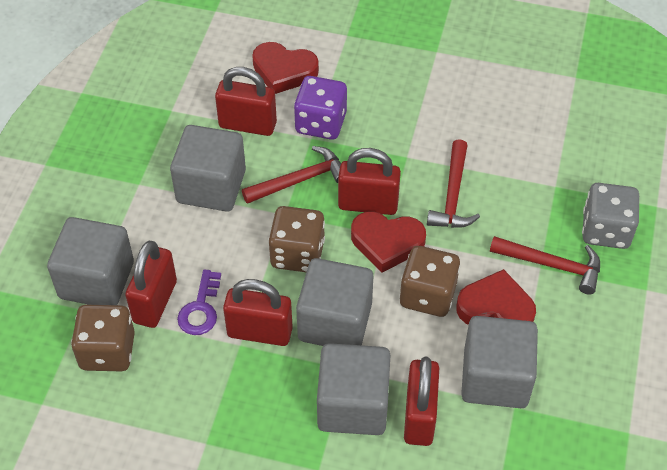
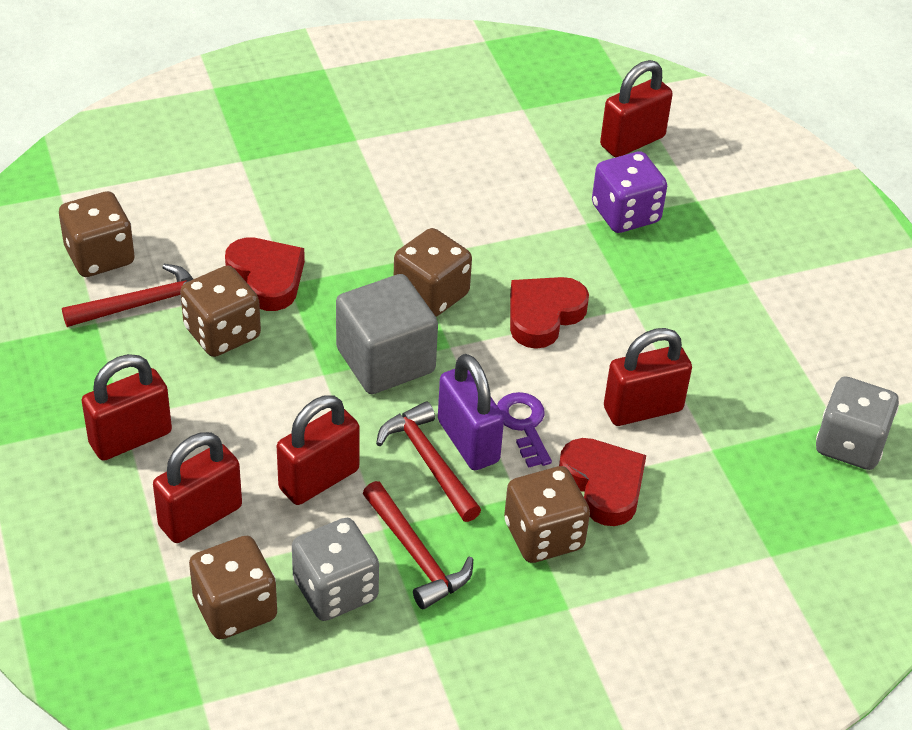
brown dice: [71,305,135,372] [268,206,325,272] [400,246,460,317] = 3 -> [59,191,135,277] [180,266,261,357] [189,536,277,639] [394,228,472,317] [504,466,590,563] = 5
grey cube: [47,217,134,305] [170,125,246,212] [296,258,373,346] [317,343,390,435] [461,316,538,408] = 5 -> [336,274,438,394] = 1
grey dice: [582,183,639,249] = 1 -> [292,518,379,621] [816,377,899,470] = 2
purple padlock: none = 0 -> [438,354,504,470] = 1

